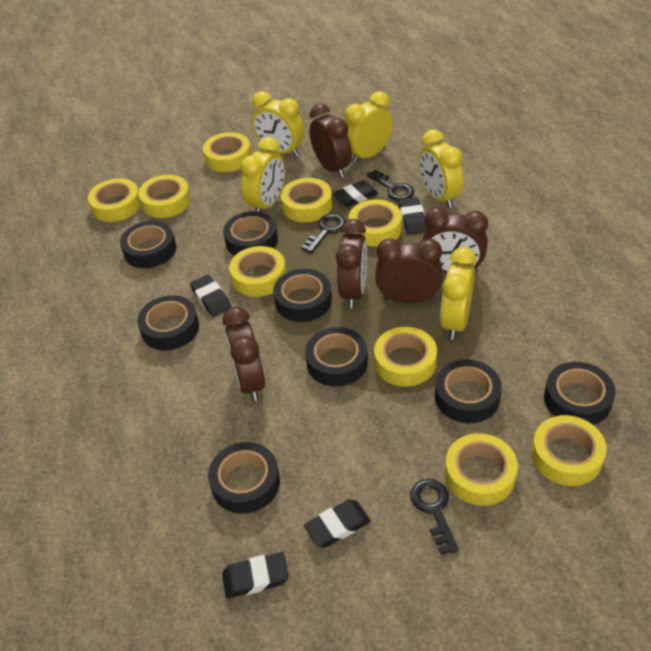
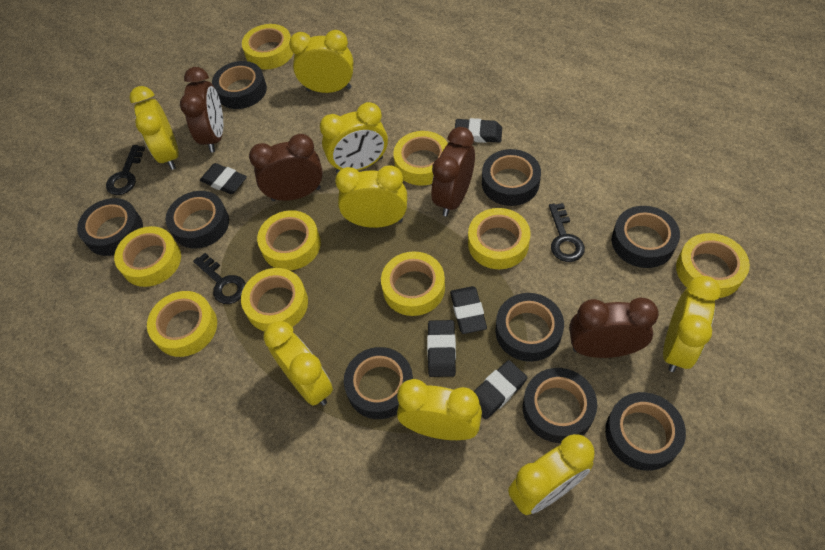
black tape: [120,221,176,268] [137,295,199,350] [208,442,280,514] [223,211,278,256] [273,269,332,322] [305,327,368,387] [435,360,502,423] [544,362,615,425] = 8 -> [77,198,143,256] [165,191,229,249] [212,61,267,109] [344,347,413,419] [482,149,541,206] [495,293,564,362] [523,368,597,443] [605,392,686,471] [612,206,680,268] = 9
brown clock: [222,307,265,401] [309,103,352,178] [336,219,367,308] [375,238,442,304] [422,207,488,274] = 5 -> [180,67,223,153] [249,134,323,201] [432,127,475,216] [569,297,659,358] = 4
yellow clock: [240,137,285,212] [252,91,304,157] [345,91,393,164] [419,129,464,209] [440,247,476,340] = 5 -> [129,86,179,170] [263,321,333,406] [289,30,353,93] [320,102,388,173] [335,165,407,228] [397,379,482,440] [508,434,595,515] [663,276,721,372] = 8

